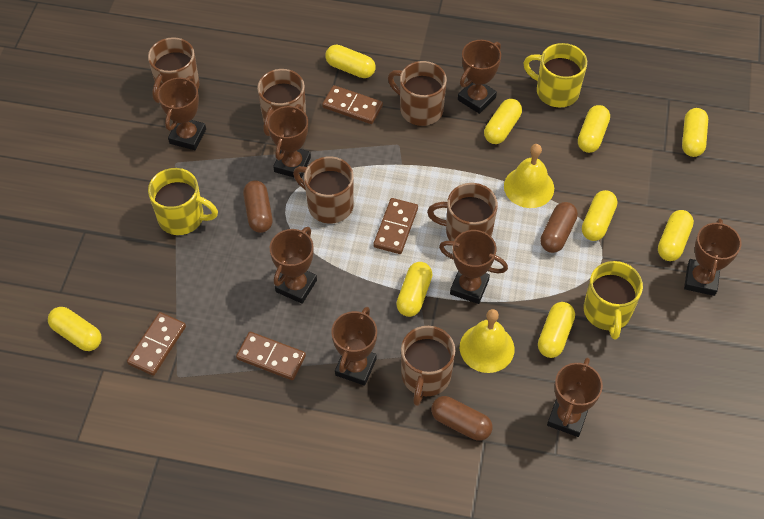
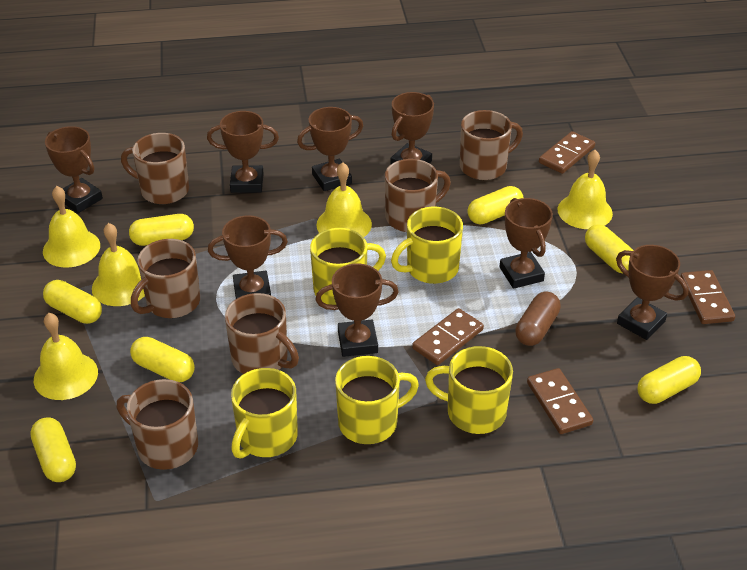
brown capsule: [243,180,273,233] [431,396,492,441] [540,202,578,253] = 3 -> [515,292,561,346] = 1
yellow bell: [460,309,515,373] [504,144,554,208] = 2 -> [34,313,98,400] [43,186,100,268] [92,223,145,306] [316,162,372,237] [558,150,613,229] = 5
yellow capsule: [48,307,102,351] [325,45,376,78] [396,262,433,317] [484,99,522,144] [538,302,575,358] [578,105,610,153] [582,190,617,241] [658,210,694,261] [682,108,708,157] = 9 -> [30,418,76,482] [43,280,102,324] [129,214,194,246] [130,337,195,382] [467,186,524,224] [585,224,633,273] [637,356,701,404] = 7
yellow mug: [148,168,218,235] [523,43,587,108] [584,261,643,340] = 3 -> [231,368,298,459] [310,228,386,305] [335,356,419,444] [391,206,463,284] [425,346,513,434] = 5

